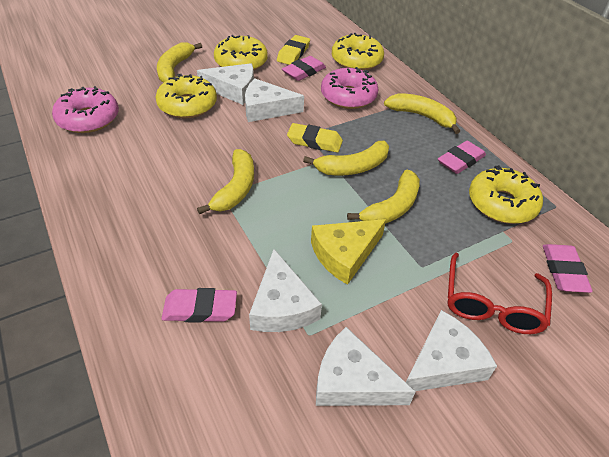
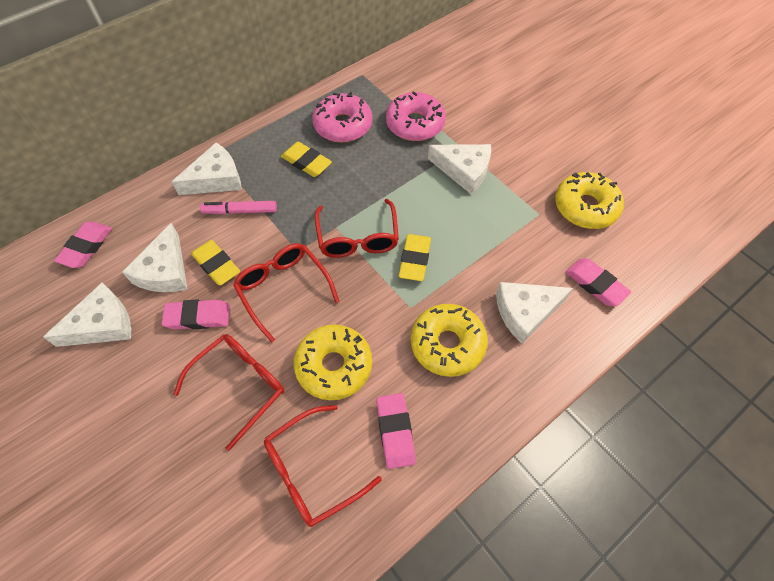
pink marker: none = 0 -> [200,201,277,214] = 1
red glasses: [447,253,552,334] = 1 -> [174,334,284,451] [233,243,340,343] [264,405,382,527] [315,199,399,258] = 4
yellow banana: [157,42,202,82] [197,149,254,214] [303,141,389,176] [347,170,420,223] [384,93,460,134] = 5 -> none = 0
yellow cheese: [311,219,386,285] = 1 -> none = 0
yellow donut: [156,74,217,118] [214,35,268,71] [332,33,384,71] [469,165,543,224] = 4 -> [294,325,372,400] [411,304,488,377] [555,172,624,229] = 3
yellow eraser: [277,35,310,65] [287,123,343,153] = 2 -> [191,240,240,286] [281,142,332,177] [399,234,431,281] = 3

